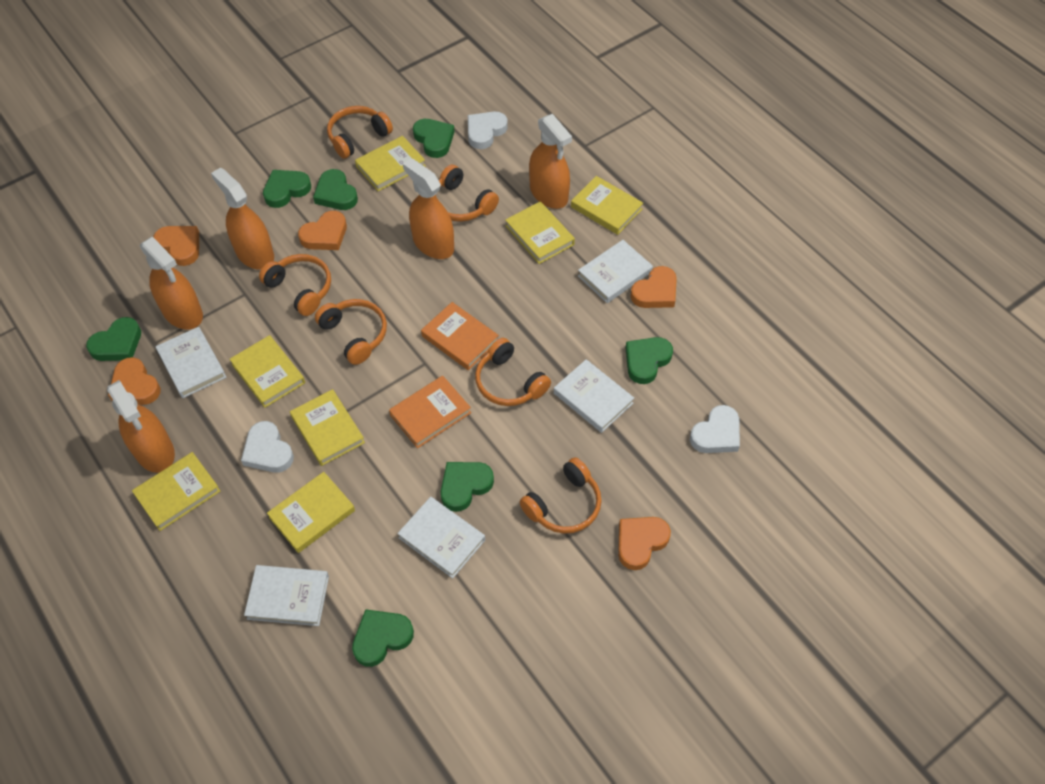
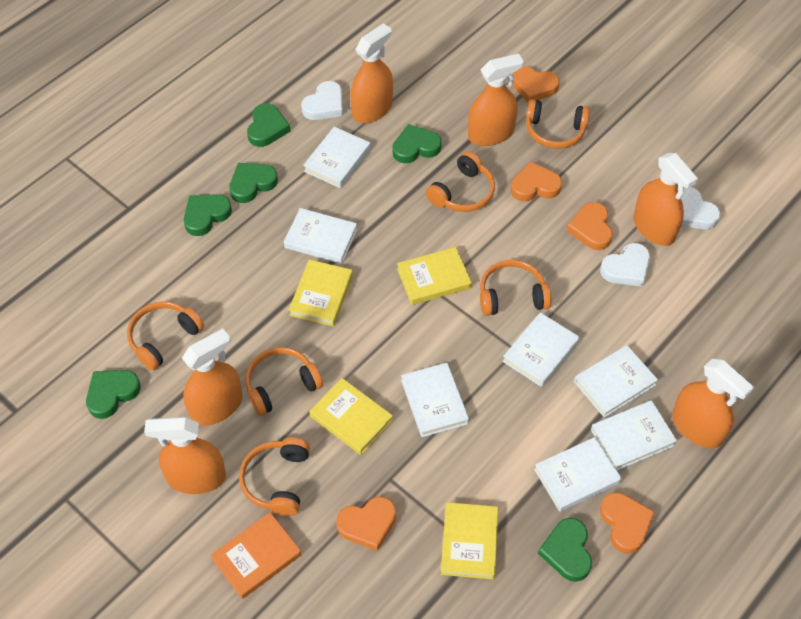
green heart: [86,317,141,361] [263,170,311,208] [313,169,358,210] [352,609,414,667] [413,119,455,158] [441,462,494,512] [625,337,673,384] = 7 -> [86,370,141,419] [184,194,232,236] [229,163,278,203] [247,103,291,147] [393,124,442,163] [538,518,592,582] = 6
orange book: [389,376,471,448] [421,302,499,370] = 2 -> [211,512,302,599] = 1
orange spray bottle: [107,380,175,473] [140,237,203,329] [211,168,274,270] [403,158,454,259] [529,114,572,209] = 5 -> [144,417,226,494] [182,329,242,426] [350,23,393,123] [468,54,524,146] [633,153,698,246] [672,359,754,448] = 6
white book: [156,327,226,398] [244,565,329,626] [397,497,485,578] [554,359,634,433] [578,240,653,303] = 5 -> [284,208,357,264] [303,127,371,188] [401,363,469,437] [502,312,580,387] [534,437,622,512] [574,345,658,418] [591,400,677,470] = 7
yellow book: [132,452,220,531] [229,335,305,408] [267,472,355,553] [290,389,365,466] [355,136,426,191] [505,201,575,264] [571,176,643,235] = 7 -> [289,259,353,327] [309,378,393,455] [397,247,472,305] [441,502,498,579] = 4

